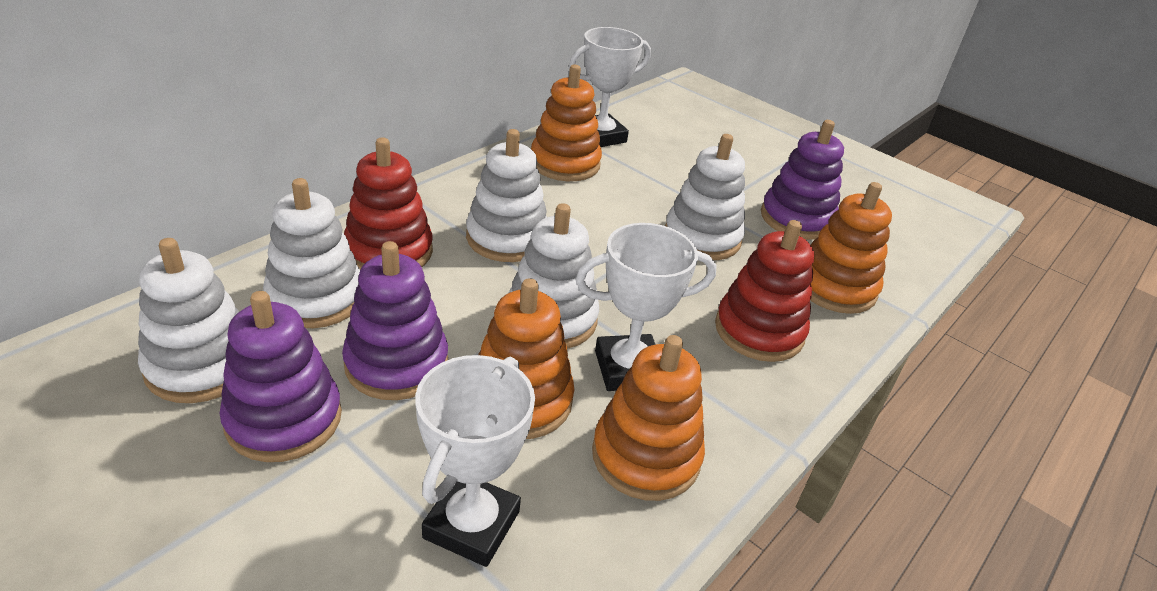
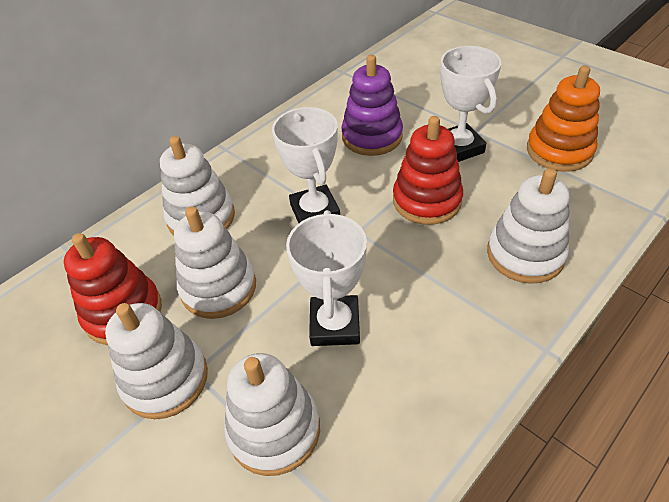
orange stacking toy: [478,278,574,439] [531,65,602,181] [592,335,705,501] [810,182,892,314] = 4 -> [527,65,600,172] = 1
purple stacking toy: [220,291,342,462] [342,241,448,400] [761,120,844,240] = 3 -> [341,55,403,156] = 1

